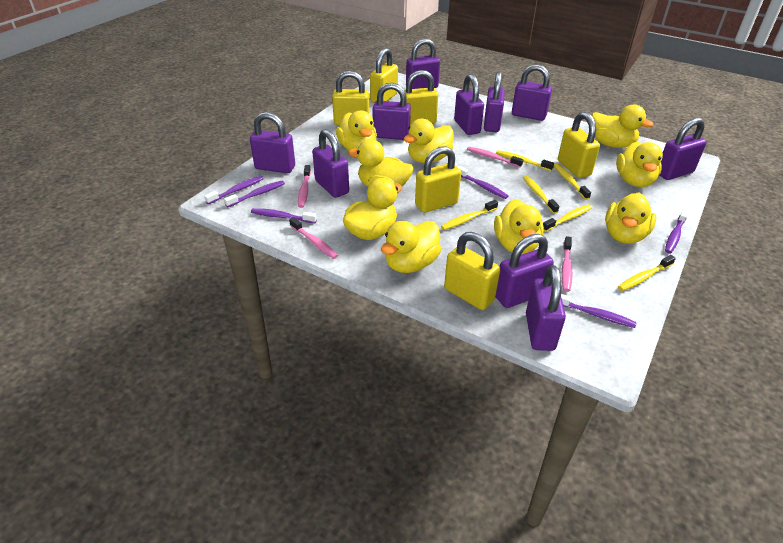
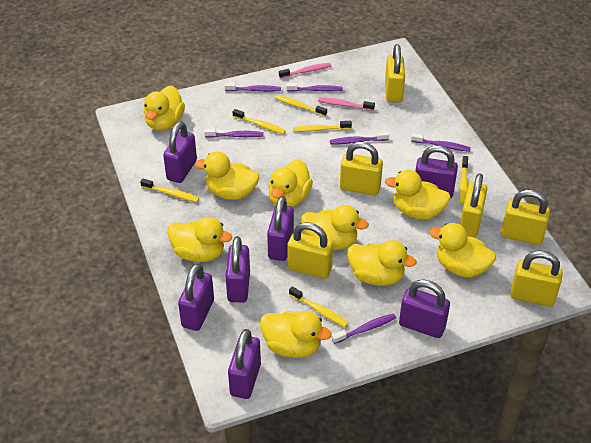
pink toothbrush: [289,217,338,259] [298,165,311,208] [467,147,523,168] [561,236,573,292] = 4 -> [279,63,332,79] [318,98,375,111] = 2
purple padlock: [250,112,295,173] [312,129,349,198] [373,83,411,140] [406,39,440,89] [454,74,484,135] [484,71,505,132] [496,234,554,308] [512,64,552,121] [526,265,566,351] [659,118,707,180] = 10 -> [163,121,197,183] [178,263,214,331] [225,236,250,302] [228,329,261,399] [267,196,294,261] [399,279,450,338] [415,145,458,198] = 7

